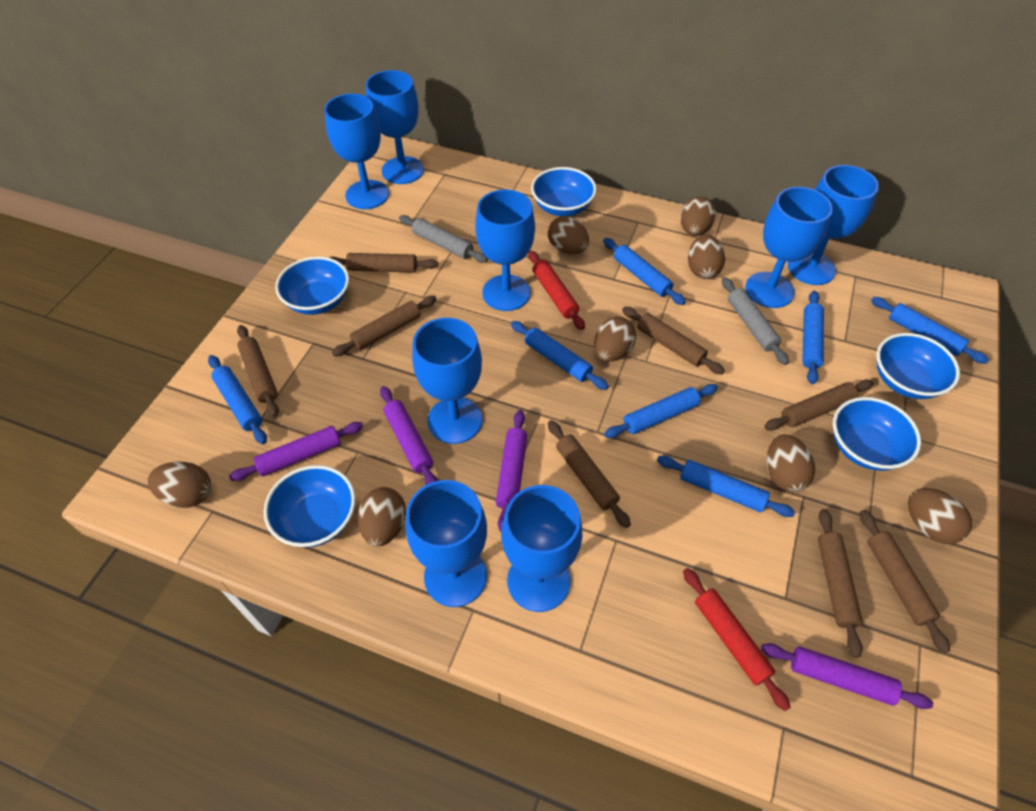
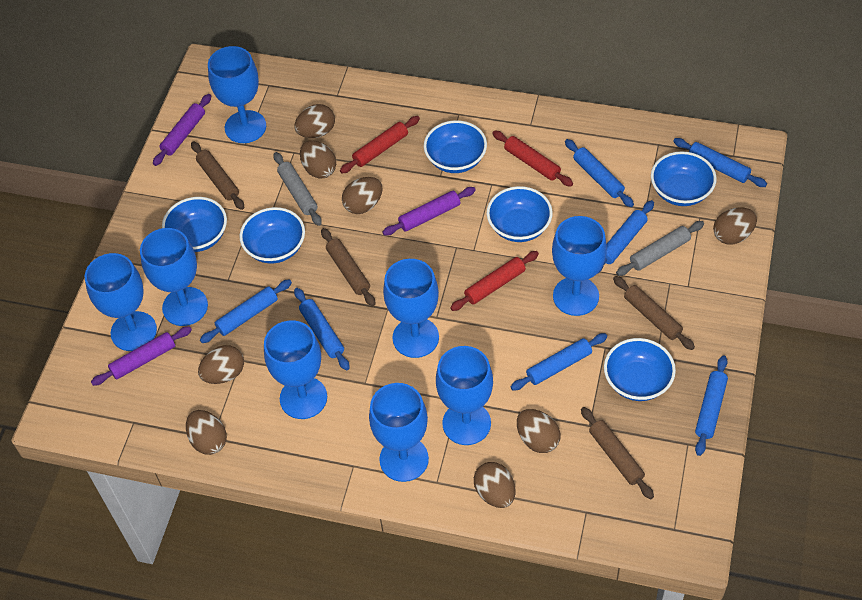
blue bowl: [264,465,356,547] [275,256,349,315] [531,167,596,216] [833,397,921,471] [876,333,960,399] = 5 -> [162,197,227,252] [240,207,305,263] [424,120,487,173] [487,186,553,242] [604,338,676,401] [651,151,717,206] = 6
brown rolling pin: [237,325,279,417] [329,253,438,273] [332,296,437,357] [548,420,631,528] [622,306,725,375] [765,380,873,431] [818,509,863,658] [860,510,950,653] = 8 -> [191,141,244,210] [321,228,375,306] [581,407,654,499] [613,276,695,350] = 4
purple rolling pin: [229,422,363,481] [380,386,437,485] [496,410,527,532] [761,643,933,709] = 4 -> [91,326,192,386] [153,94,211,166] [382,187,476,236] = 3
red rolling pin: [528,250,585,330] [683,568,791,711] = 2 -> [340,116,420,173] [450,251,539,311] [492,131,573,187] = 3

